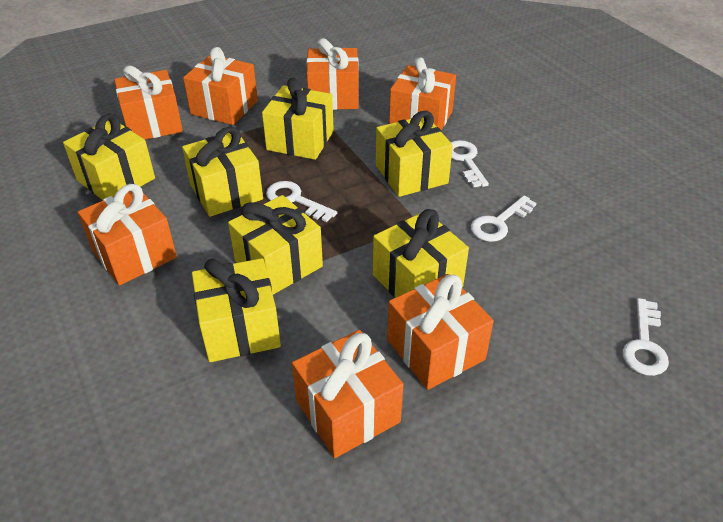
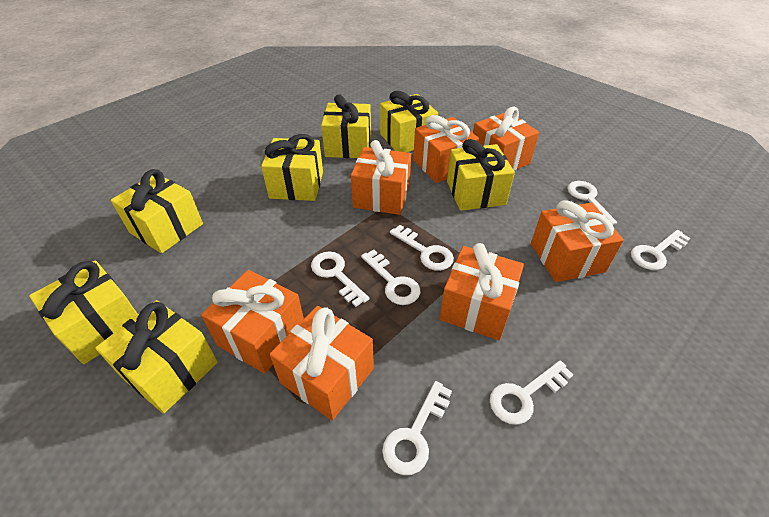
white key: [266,181,337,222] [451,140,489,188] [471,196,536,242] [623,298,669,376] = 4 -> [311,252,369,307] [361,250,420,305] [382,381,452,475] [390,225,454,271] [490,360,573,425] [567,181,617,225] [631,230,690,270] = 7

